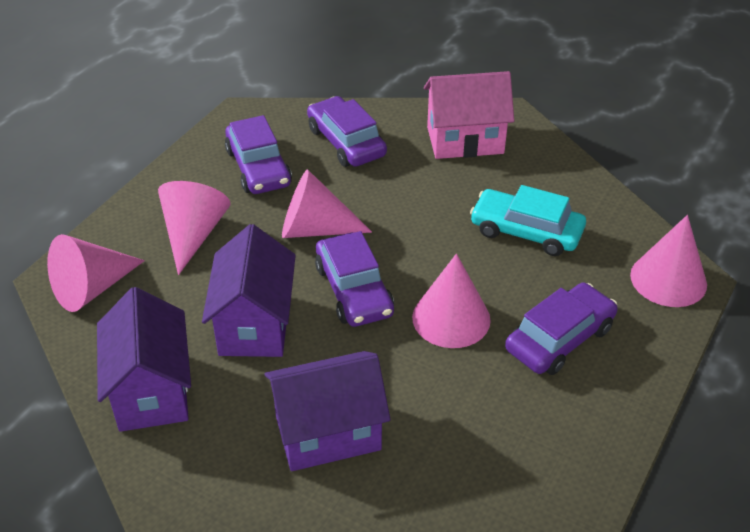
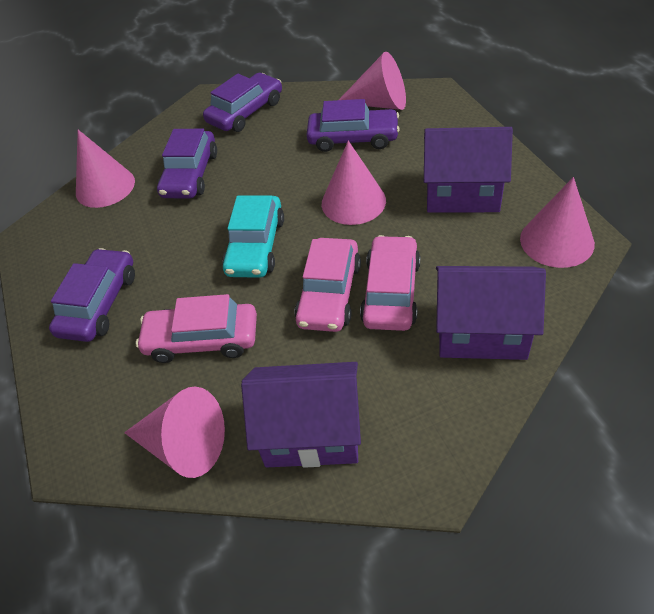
pink car: none = 0 -> [136,294,257,363] [294,238,361,332] [360,235,420,331] = 3
pink house: [424,71,514,159] = 1 -> none = 0

